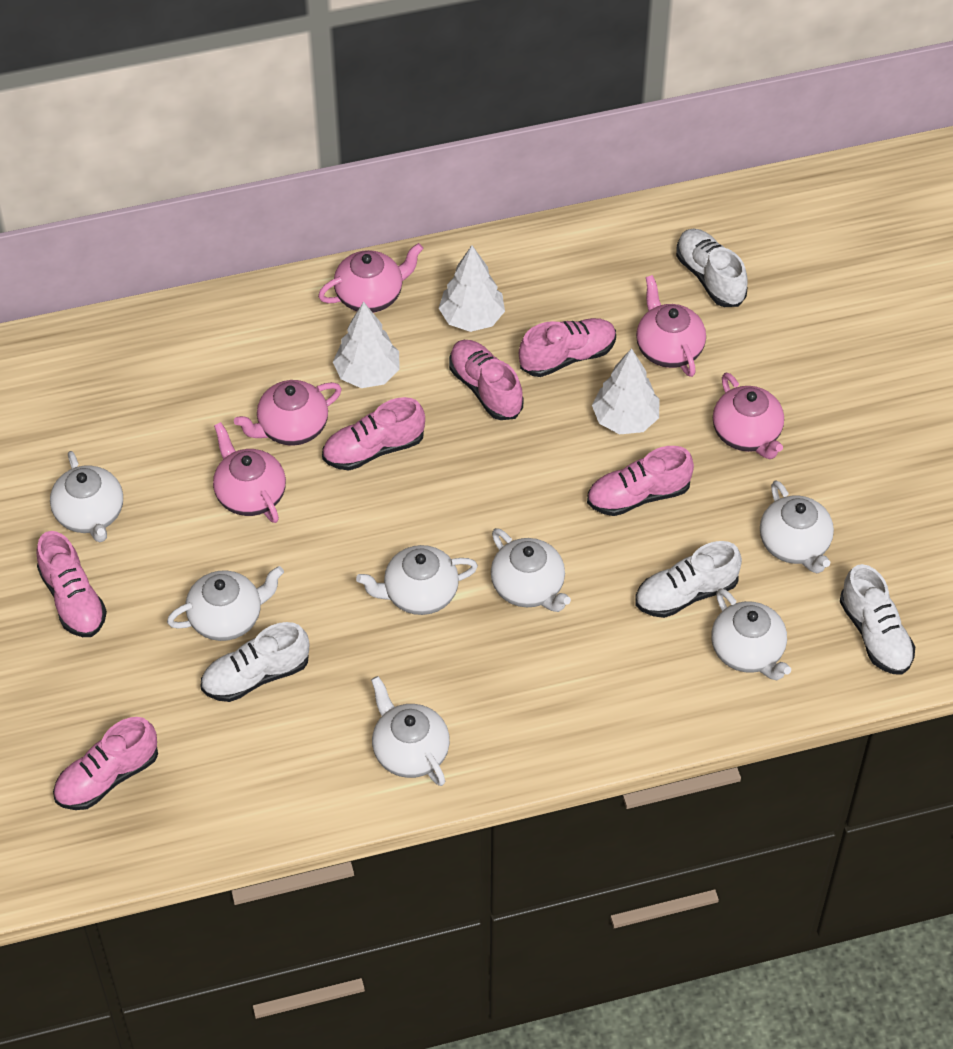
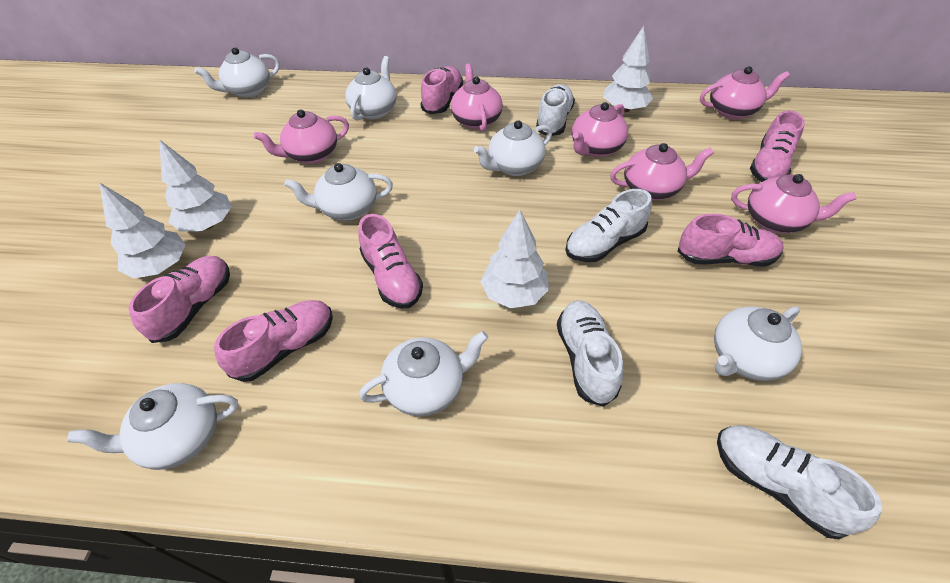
pink teapot: [213,422,286,523] [234,380,342,446] [318,243,423,313] [636,275,706,377] [713,373,784,459] = 5 -> [254,109,349,164] [451,64,503,131] [572,102,628,157] [610,143,714,200] [700,66,790,119] [731,174,856,233] = 6
white tree: [333,301,400,388] [439,245,505,332] [592,348,660,434] = 3 -> [99,182,186,278] [159,139,232,231] [480,210,549,308] [603,26,653,112] = 4

